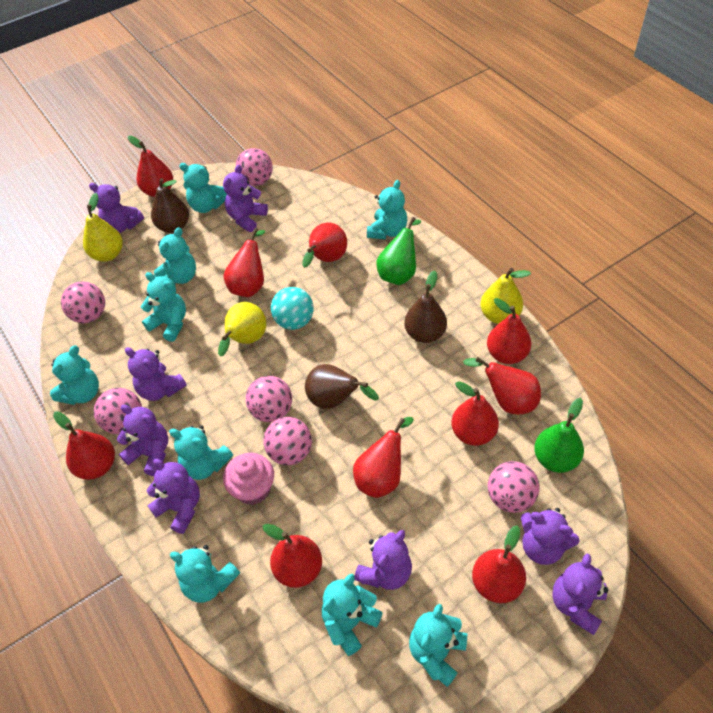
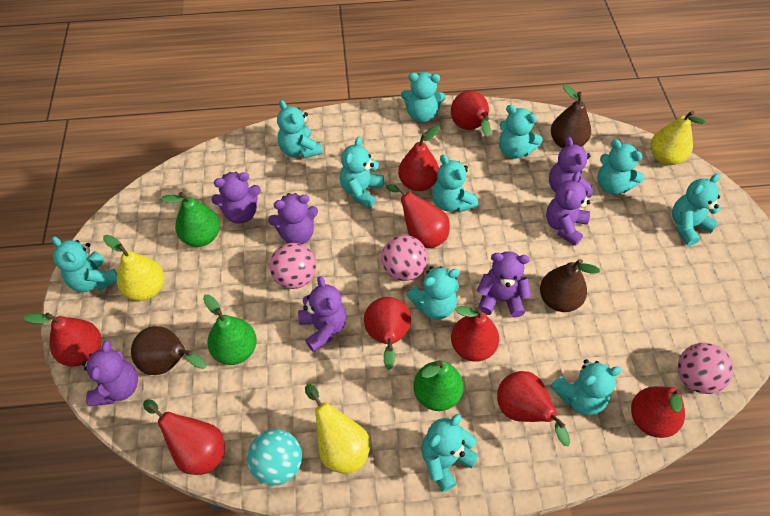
green pear: [376,217,421,285] [534,398,584,473] = 2 -> [161,192,220,247] [203,294,257,365] [413,360,464,411] = 3
pink ball: [61,281,105,323] [94,388,142,434] [236,148,273,186] [246,376,292,422] [263,417,312,465] [488,461,540,513] = 6 -> [270,243,316,289] [381,235,427,281] [678,343,734,394] = 3
pink cupcake: [223,453,274,505] = 1 -> none = 0
purple teddy bear: [89,183,144,233] [117,405,168,476] [125,347,187,401] [147,459,200,534] [223,165,268,232] [355,530,412,590] [521,508,580,565] [552,554,608,635] = 8 -> [82,340,138,406] [211,172,261,224] [268,193,318,244] [298,276,347,352] [477,251,531,318] [546,172,591,246] [549,137,593,198] = 7
red pear: [53,411,115,480] [128,136,173,197] [223,228,266,297] [262,524,322,588] [302,223,347,268] [353,417,414,498] [451,381,499,446] [463,357,541,415] [472,525,526,603] [487,298,531,364] = 10 -> [23,312,101,367] [143,399,225,475] [364,297,411,370] [386,183,450,248] [398,125,440,191] [451,91,491,137] [451,306,499,362] [497,371,570,446] [631,386,685,438] = 9
turquoise teddy bear: [50,345,99,405] [141,272,186,342] [154,227,196,284] [169,425,233,480] [170,545,240,602] [179,163,227,213] [322,574,383,656] [367,180,407,239] [409,604,467,687] = 9 -> [52,236,117,292] [277,100,322,158] [340,137,384,209] [401,72,446,123] [407,266,460,320] [421,414,479,492] [432,154,478,212] [499,105,543,159] [551,359,622,415] [597,139,644,194] [672,174,721,246] = 11

